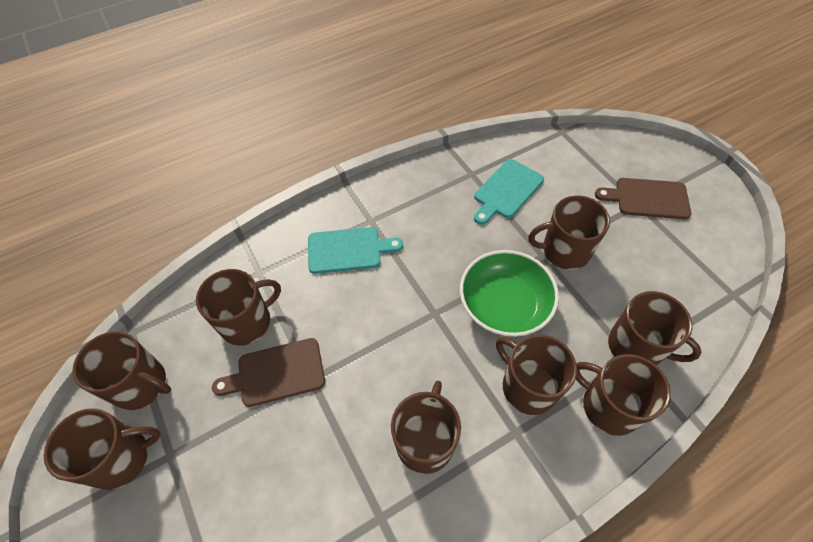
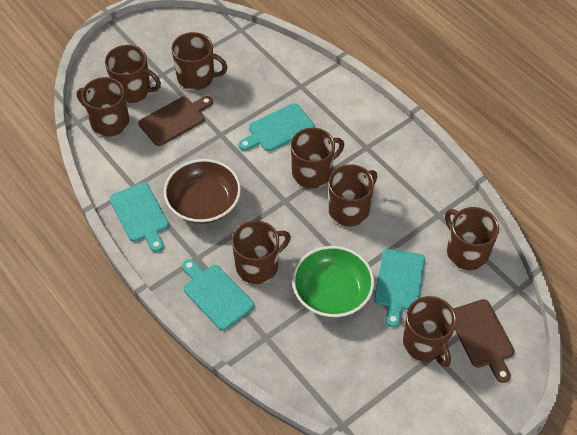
brown bowl: none = 0 -> [164,159,241,224] = 1
turquoise cutting board: [308,227,403,274] [474,159,544,225] = 2 -> [110,182,169,252] [182,259,254,330] [239,103,315,152] [374,249,425,327] = 4

